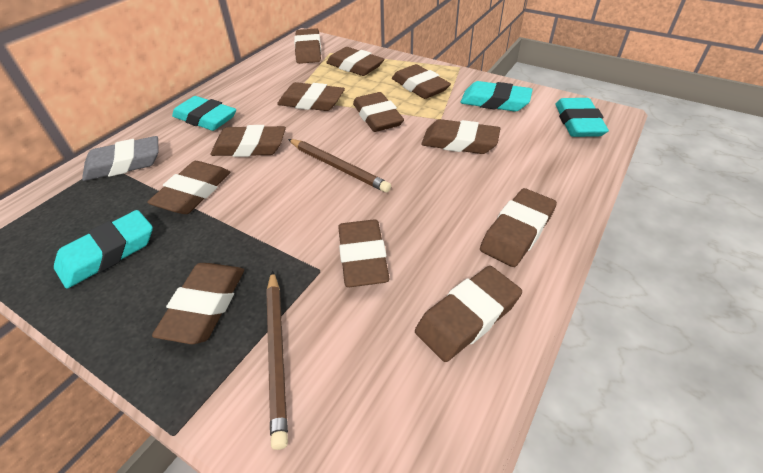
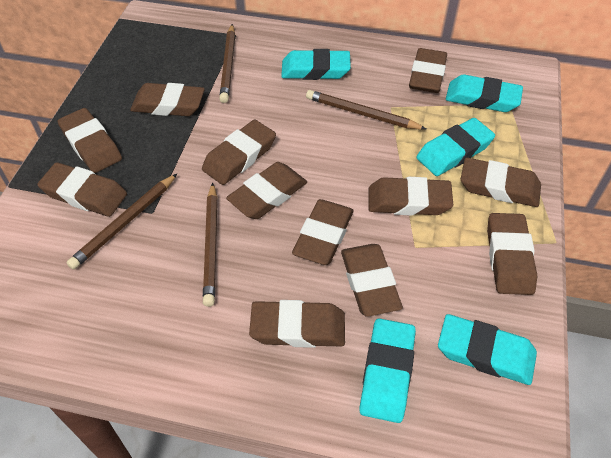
brown pencil: [266,270,288,450] [288,139,391,193] = 2 -> [66,174,177,270] [203,183,217,307] [219,24,235,103] [306,90,426,130] = 4
grey eraser: [82,136,159,181] = 1 -> none = 0
turquoise eraser: [54,210,153,289] [172,96,236,131] [460,81,533,111] [555,98,609,137] = 4 -> [281,49,351,80] [359,318,416,423] [416,118,495,176] [438,314,537,385] [446,75,523,112] = 5

